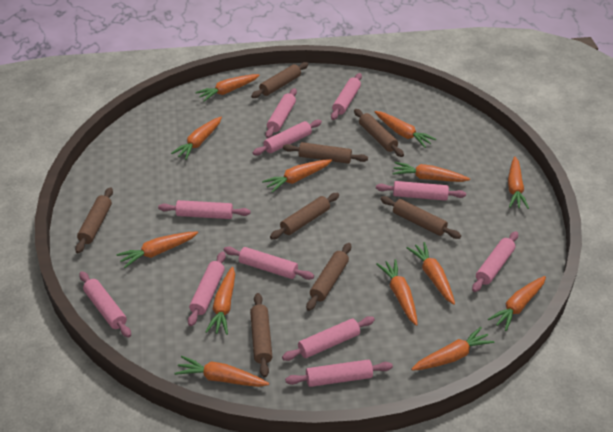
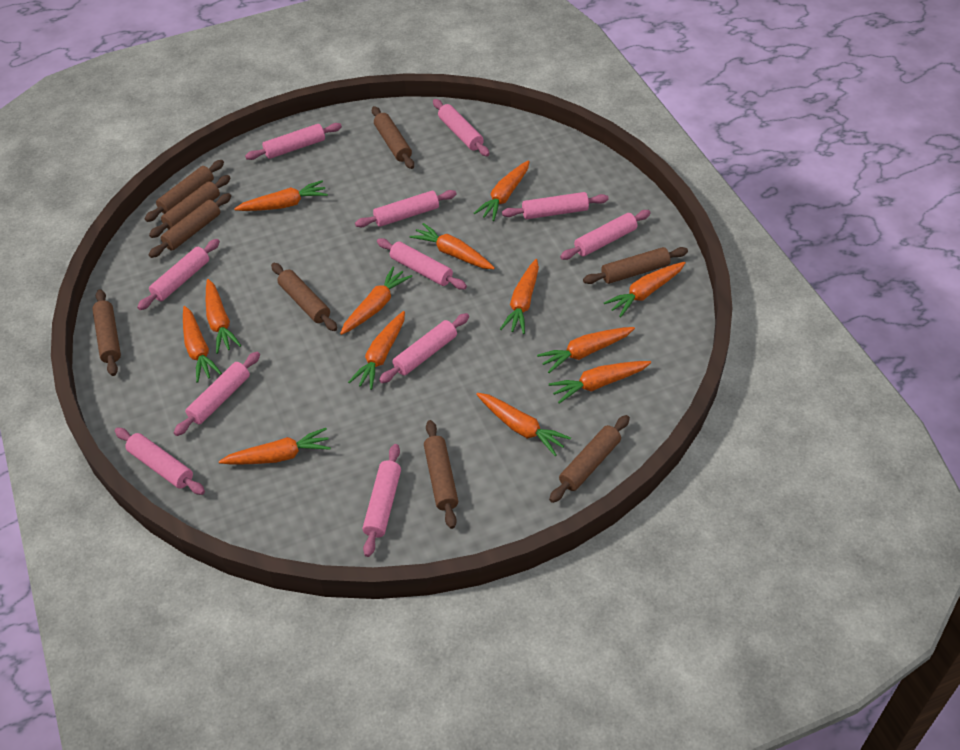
brown rolling pin: [75,187,113,253] [250,293,272,377] [251,62,308,98] [270,193,339,239] [283,142,368,164] [306,243,351,311] [354,109,404,157] [380,196,461,239] = 8 -> [92,289,121,376] [145,160,224,222] [149,175,230,238] [149,193,231,258] [271,263,337,331] [372,106,414,169] [424,420,458,529] [549,415,630,503] [583,247,688,284] = 9

